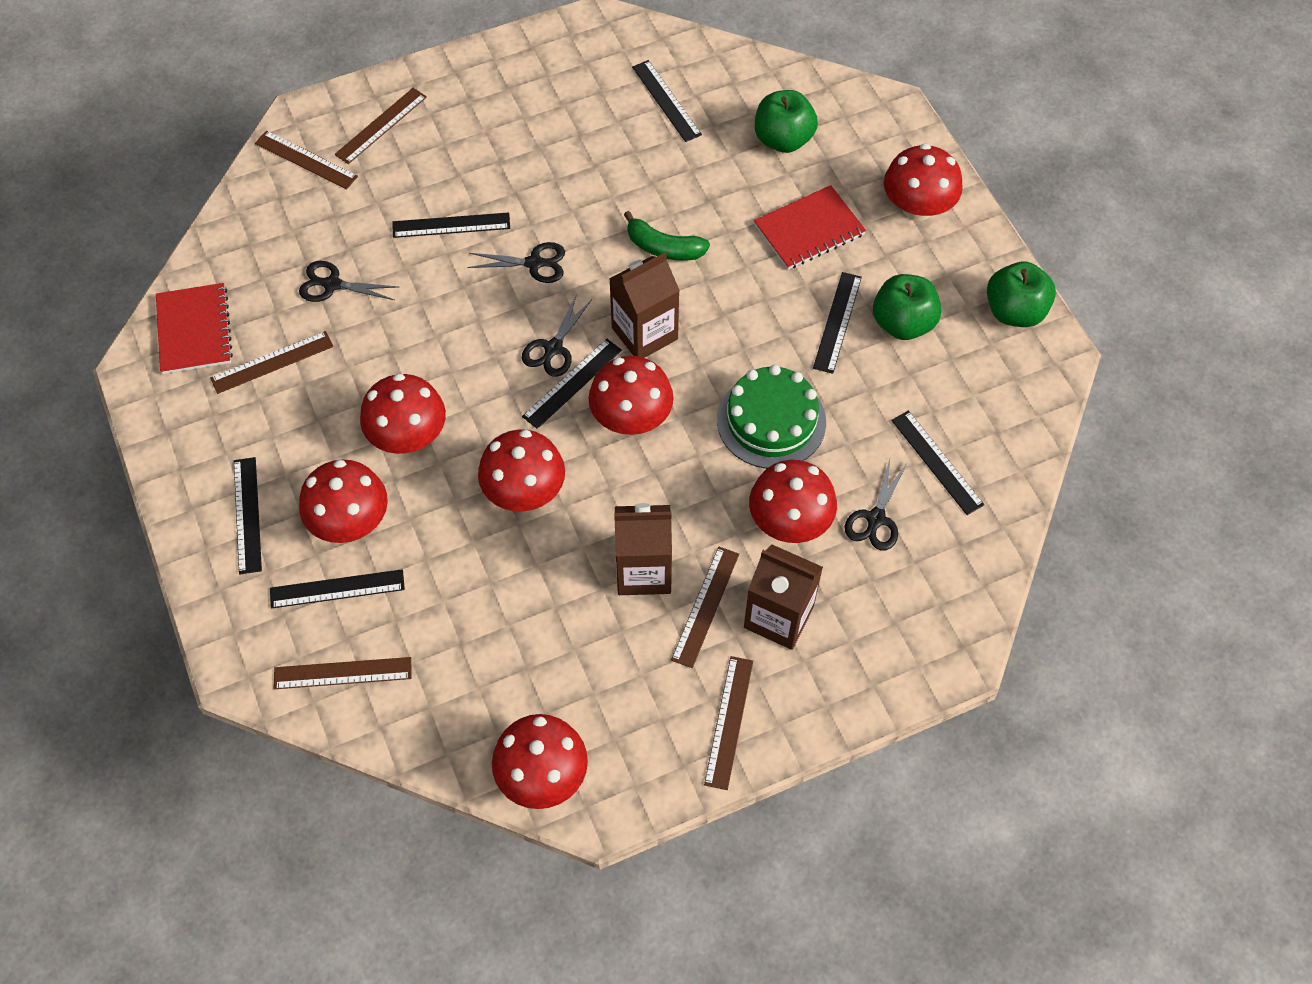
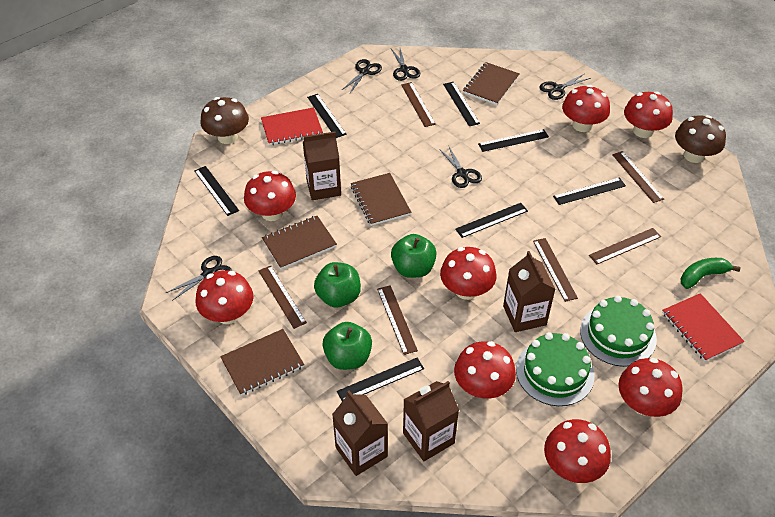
black scissors: [299,261,398,302] [467,242,565,283] [522,294,592,377] [845,459,908,551] = 4 -> [166,256,232,301] [342,59,382,93] [391,49,420,81] [439,145,482,188] [539,74,591,100] = 5
brown carton: [609,253,680,358] [614,503,672,595] [744,544,823,650] = 3 -> [303,132,341,200] [332,390,388,476] [403,381,459,461] [503,251,555,332] = 4
brown mushroom: none = 0 -> [201,97,249,144] [675,115,726,163] = 2
brown notebook: none = 0 -> [220,329,304,396] [262,216,337,269] [351,173,411,226] [463,62,520,105] = 4
green cake: [717,365,826,469] = 1 -> [516,332,595,406] [580,295,657,367] = 2
red mushroom: [299,460,388,543] [360,373,446,454] [478,429,565,511] [492,714,588,809] [588,356,674,435] [749,460,837,543] [884,144,963,221] = 7 -> [196,270,253,324] [244,171,296,221] [440,247,497,300] [454,341,516,398] [544,419,611,483] [562,85,610,132] [618,358,683,417] [624,91,673,138] = 8

